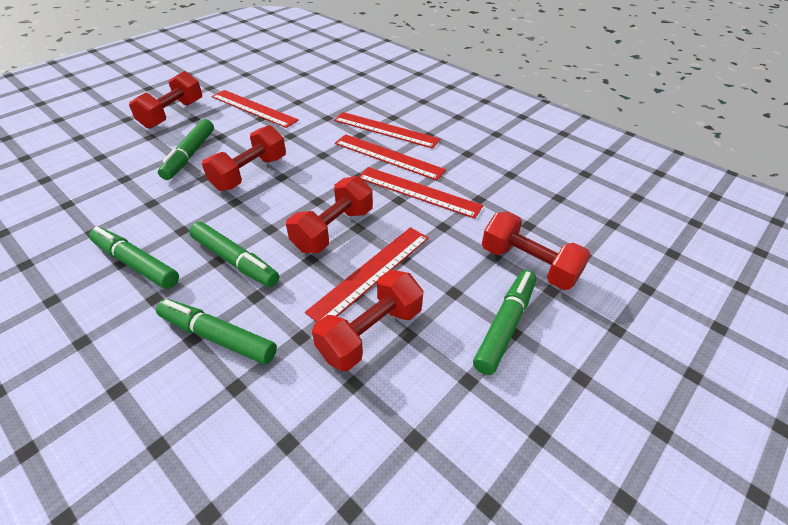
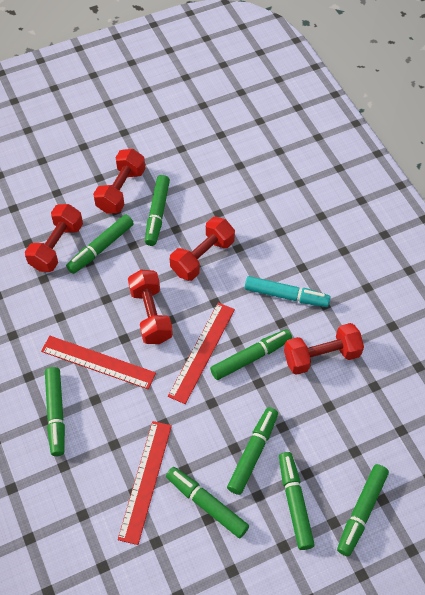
green marker: [89,227,179,289] [156,299,277,364] [158,119,214,180] [189,222,279,287] [473,270,536,375] = 5 -> [45,367,65,456] [66,214,134,274] [145,175,170,246] [166,467,249,538] [210,329,292,380] [227,407,278,495] [279,452,315,550] [337,464,389,556] = 8
red ruler: [211,90,299,128] [305,227,429,322] [334,112,440,149] [335,134,446,181] [359,167,483,219] = 5 -> [41,336,156,389] [118,421,172,545] [168,303,235,404] = 3
turquoise marker: none = 0 -> [245,276,331,307] = 1

